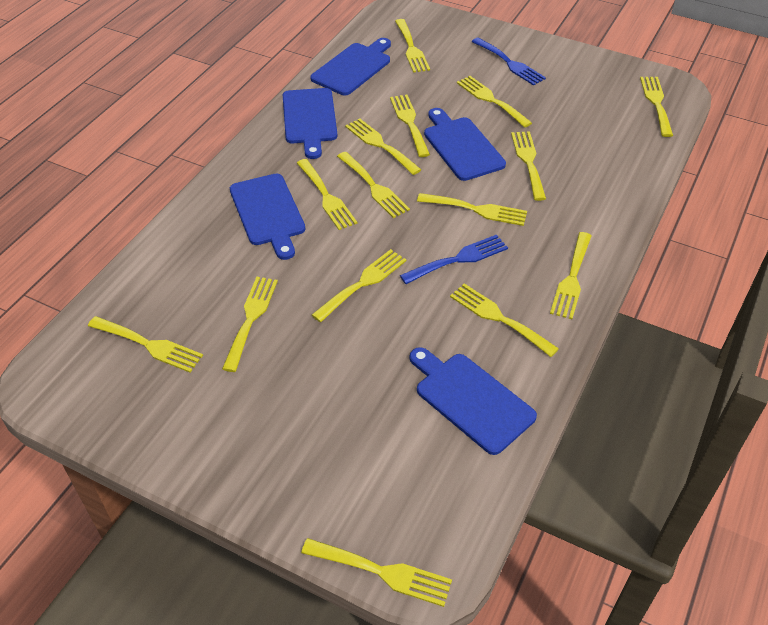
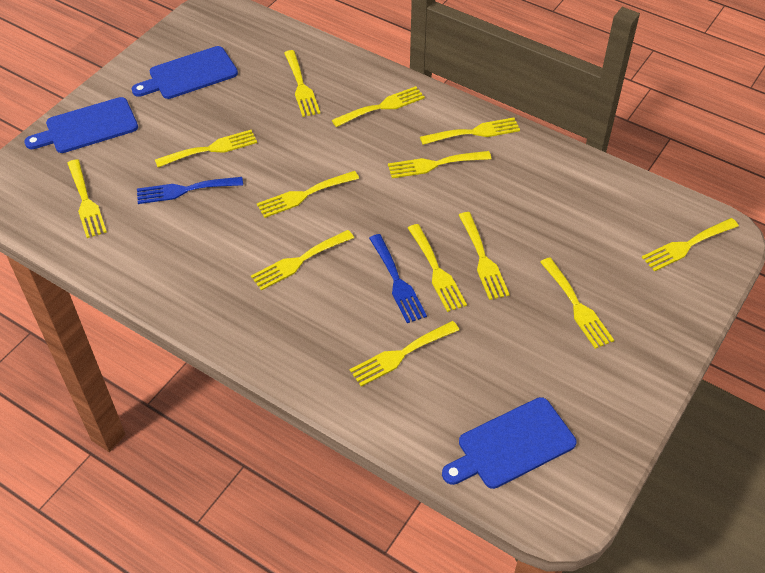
blue cutting board: [230,174,305,260] [283,88,337,159] [311,38,391,95] [409,347,537,455] [424,108,506,181] = 5 -> [24,97,138,153] [132,46,238,99] [442,397,576,489] = 3
yellow fork: [88,316,203,372] [222,277,278,372] [297,159,357,230] [301,538,452,607] [312,249,407,322] [337,152,410,218] [345,118,421,175] [390,95,430,157] [395,19,430,73] [417,193,527,226] [450,284,559,357] [457,76,532,128] [511,131,546,201] [550,232,592,319] [640,77,673,137] = 15 -> [67,159,107,238] [155,130,257,167] [251,230,354,291] [257,171,359,218] [284,50,320,117] [332,86,425,127] [350,321,459,387] [388,151,491,178] [408,224,467,312] [420,117,520,145] [459,212,510,300] [540,258,614,349] [642,218,739,272] = 13

